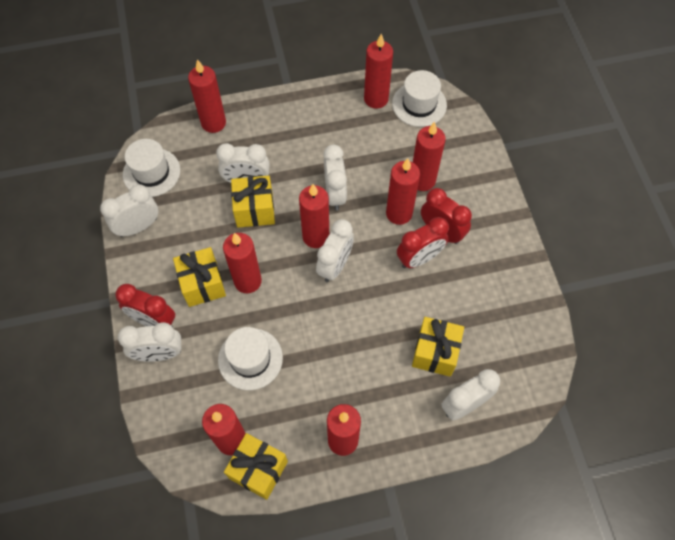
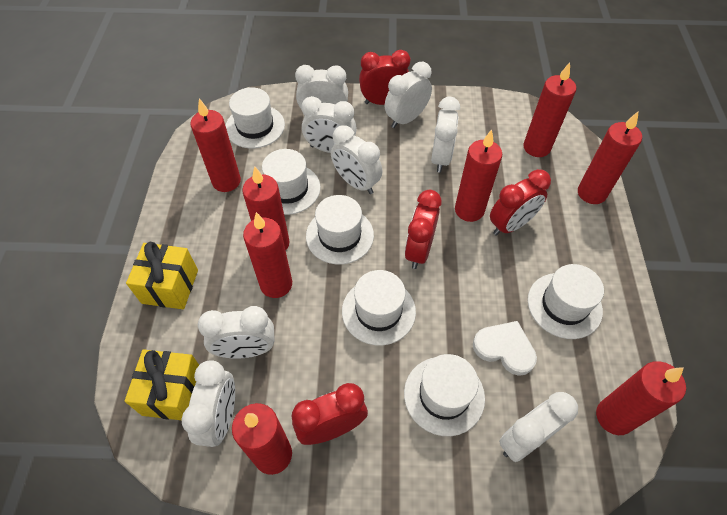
red clock: [115,284,175,327] [397,217,449,268] [421,188,472,244] = 3 -> [292,383,368,445] [359,50,410,105] [405,190,442,269] [490,169,551,236] = 4
white clock: [100,184,158,237] [118,322,181,362] [216,143,270,183] [316,219,354,282] [323,145,347,211] [441,369,500,420] = 6 -> [181,360,235,447] [198,306,275,359] [295,65,348,109] [301,96,357,153] [331,125,382,194] [385,62,432,128] [431,97,460,172] [499,392,578,462] = 8
white hat: [123,139,180,197] [218,327,283,390] [392,70,447,127] = 3 -> [226,87,285,148] [262,149,320,215] [306,195,374,265] [342,270,416,345] [404,354,485,436] [528,264,604,339] = 6
white heart: none = 0 -> [473,321,537,376] = 1
yellow gift: [173,247,226,307] [224,433,288,500] [231,176,275,228] [412,317,464,377] = 4 -> [125,349,199,420] [126,242,198,309] = 2

